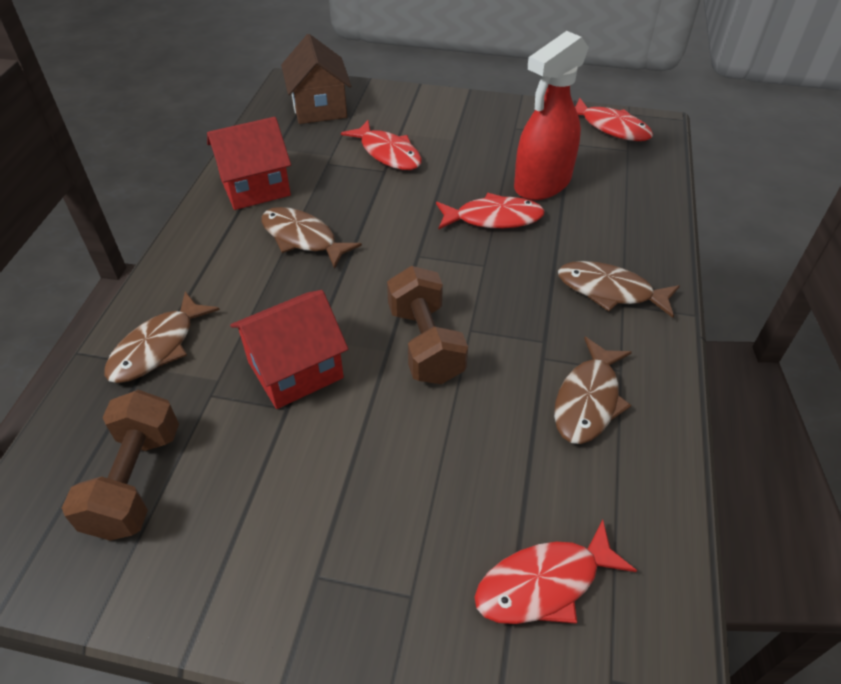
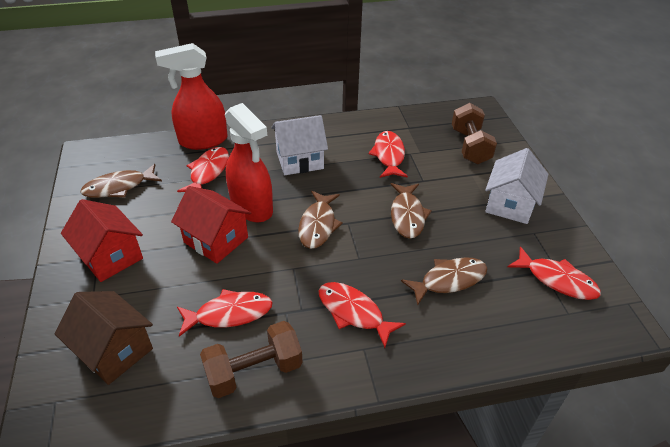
red fish: [341,120,422,170] [436,193,545,230] [474,520,637,624] [575,98,653,141] = 4 -> [177,147,229,192] [177,289,273,337] [318,282,406,348] [368,131,408,178] [508,246,601,300] = 5
red spray bottle: [514,31,589,200] = 1 -> [155,43,227,150] [225,103,273,222] = 2
white house: none = 0 -> [271,115,328,175] [485,148,549,224] = 2

